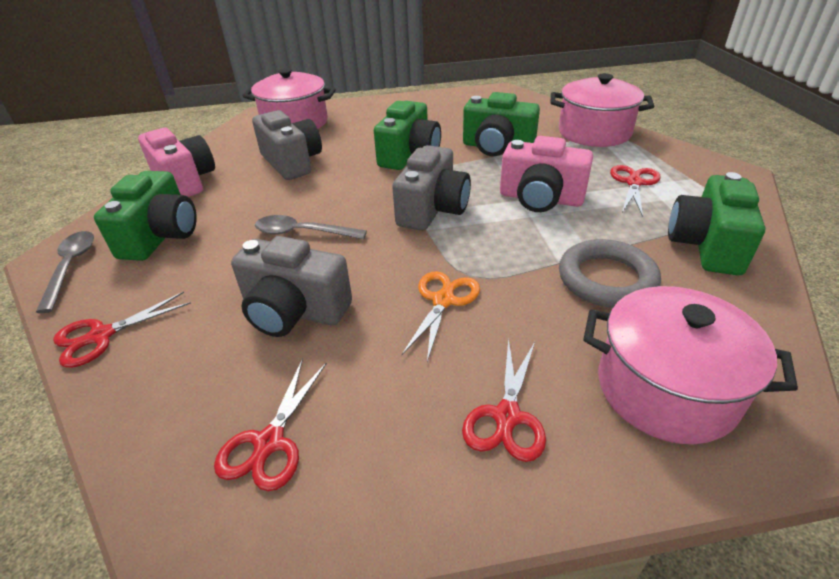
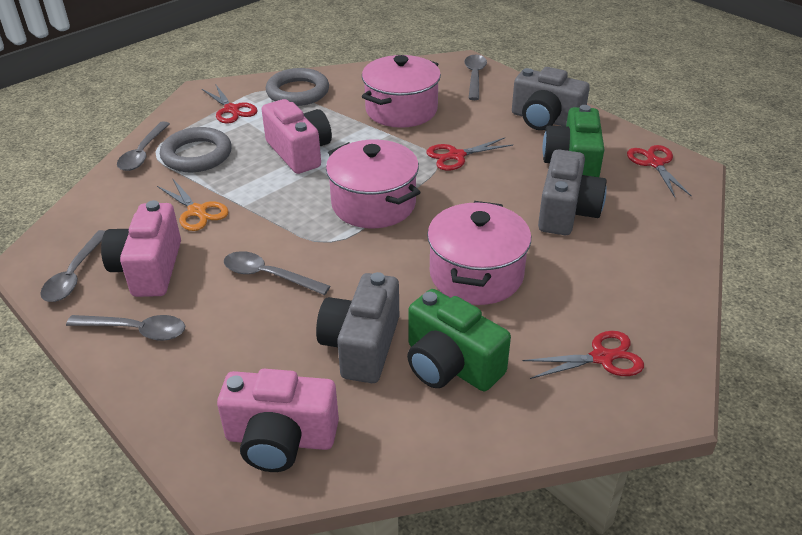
green camera: [94,171,197,261] [374,101,441,170] [463,92,540,156] [668,172,766,275] = 4 -> [407,289,511,391] [543,105,604,177] = 2
grey ring: [559,239,661,308] = 1 -> [160,127,232,172] [266,68,329,106] = 2
grey spoon: [36,231,94,313] [255,215,367,239] = 2 -> [40,230,105,302] [66,315,185,341] [117,121,170,171] [224,251,330,295] [464,55,487,100] = 5
pink camera: [138,128,215,197] [500,136,593,212] = 2 -> [101,200,181,297] [217,369,339,472] [262,99,332,174] = 3

